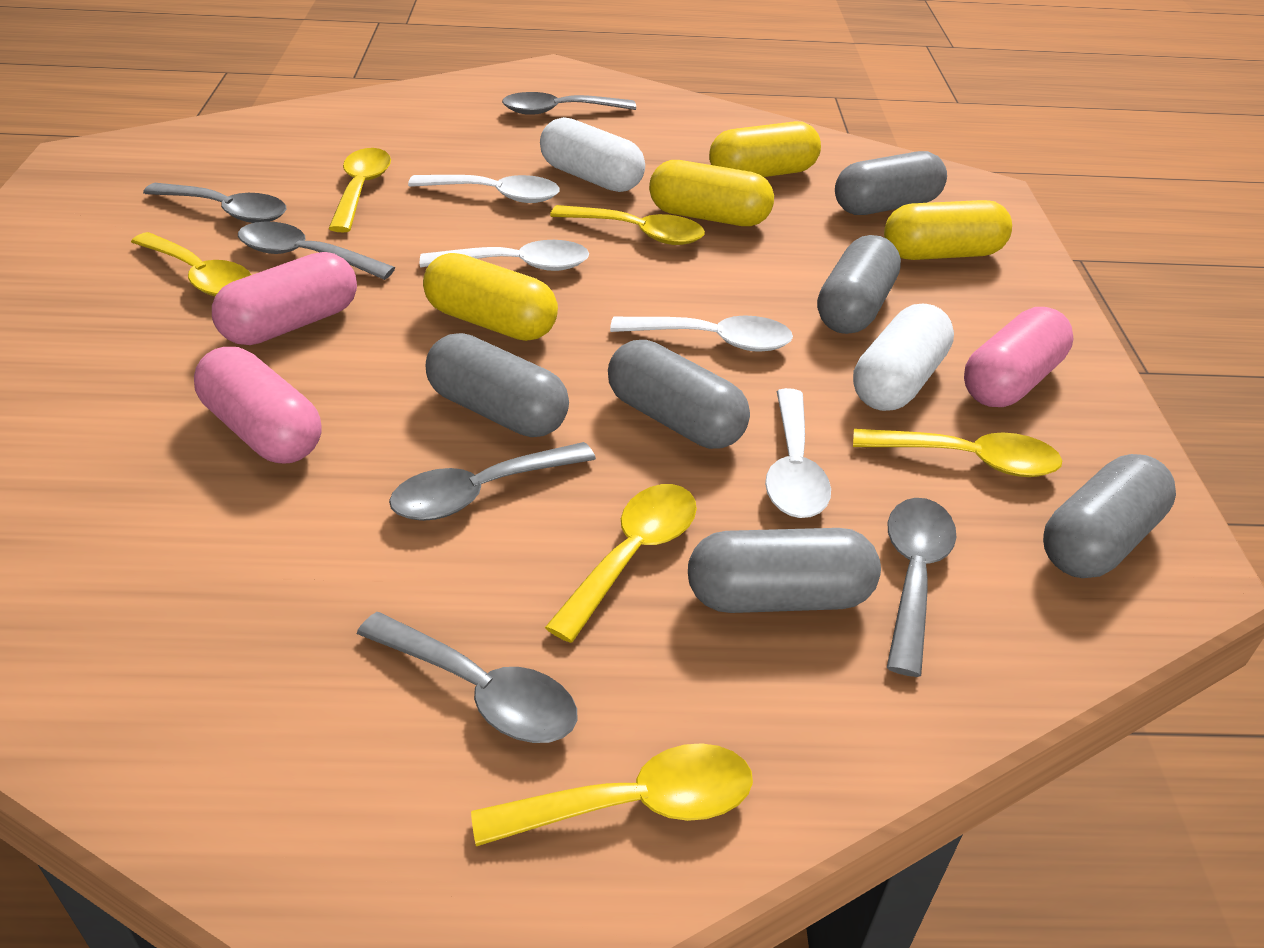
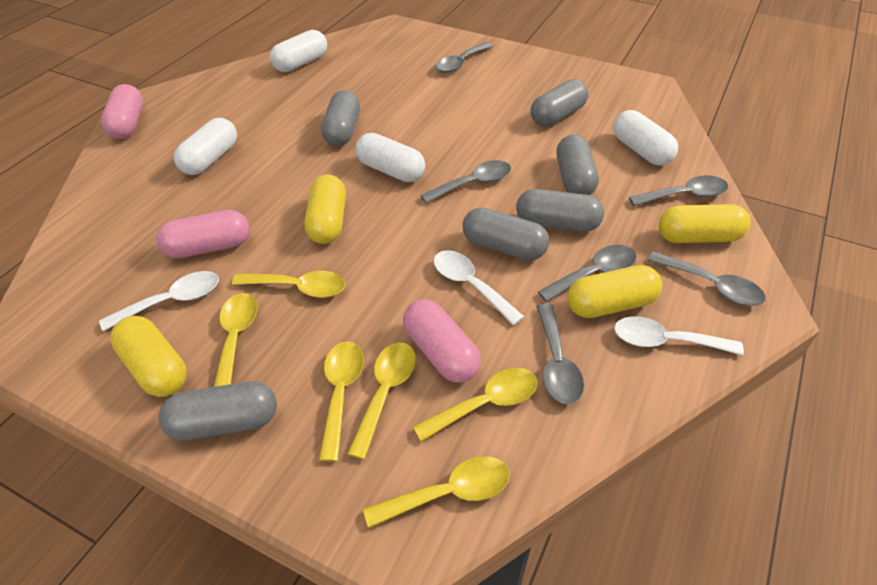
white capsule: [540,117,645,192] [853,304,954,411] = 2 -> [174,118,237,175] [270,30,327,72] [355,133,425,182] [613,110,678,166] = 4
white spoon: [408,175,560,203] [420,240,589,271] [610,315,793,352] [765,388,831,518] = 4 -> [99,271,219,331] [433,250,524,325] [614,316,744,355] = 3

